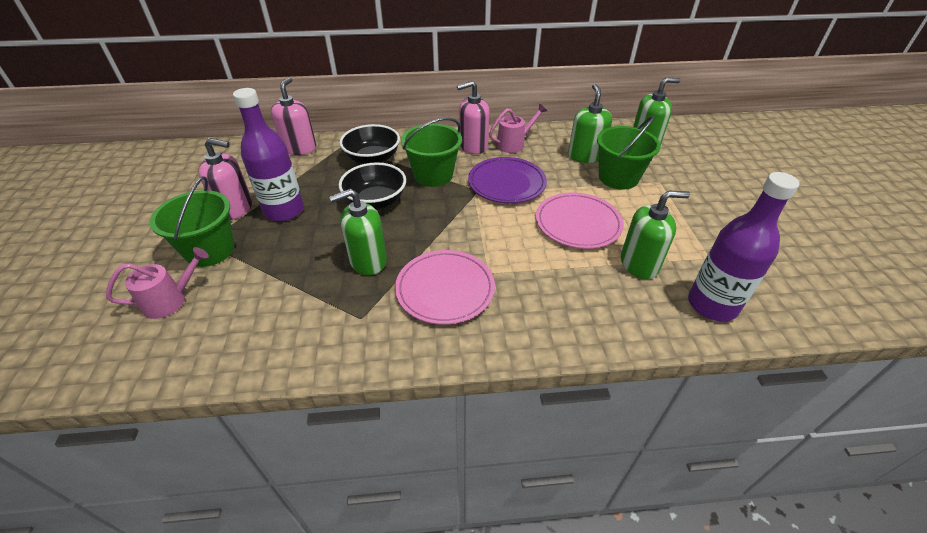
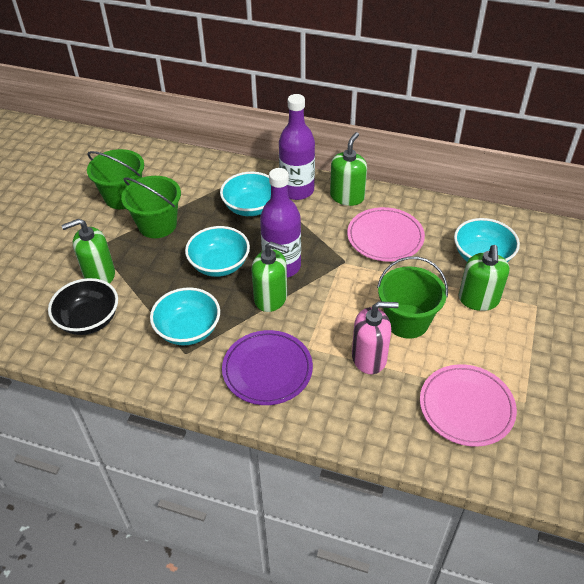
black bowl: [339,163,406,210] [340,124,400,164] = 2 -> [48,278,118,335] = 1
pink soap dispenser: [198,138,252,220] [271,77,316,155] [457,81,489,154] = 3 -> [352,301,399,374] = 1
pink watering can: [106,247,209,319] [489,104,547,153] = 2 -> none = 0
turquoise bowl: none = 0 -> [150,287,220,345] [185,226,250,277] [220,172,271,216] [454,218,520,262] = 4

